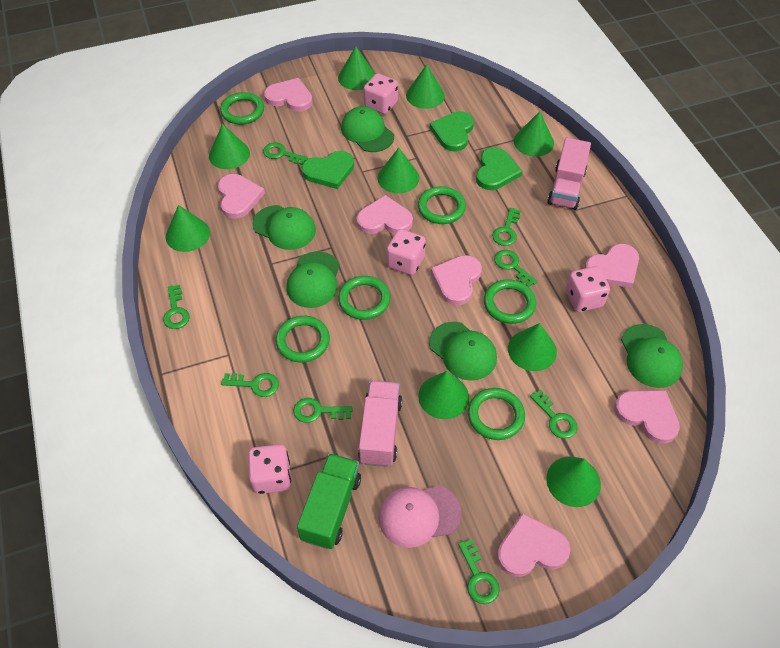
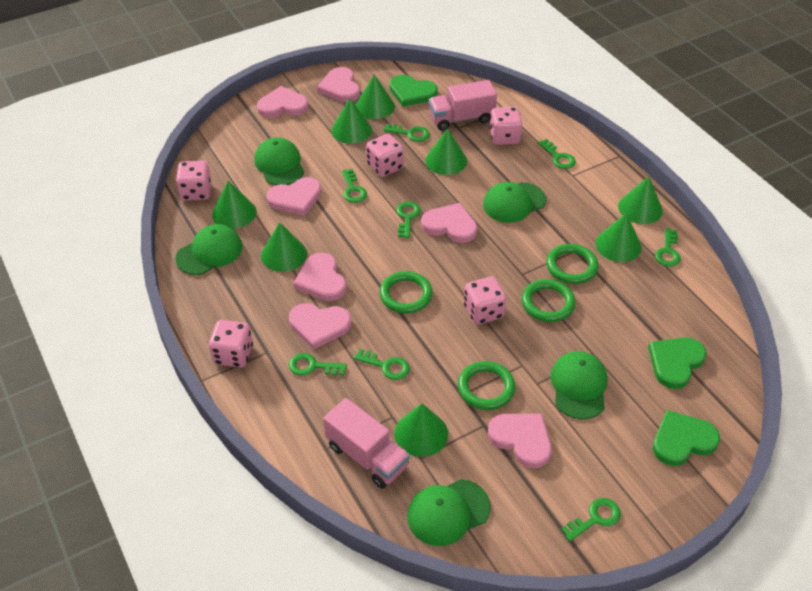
green cone: [165,205,210,252] [209,124,250,169] [338,46,375,90] [377,148,419,194] [406,64,445,109] [418,371,469,419] [508,323,557,371] [514,111,554,157] [546,457,601,507] = 9 -> [212,181,256,229] [261,222,307,272] [331,98,372,144] [356,74,395,119] [394,404,448,457] [425,128,467,175] [596,213,642,262] [618,176,663,224] = 8
green ring: [220,92,264,125] [276,316,330,362] [338,276,390,320] [418,186,466,224] [468,388,525,440] [484,280,536,324] = 6 -> [379,271,433,314] [458,361,515,410] [522,279,575,322] [546,244,598,284] = 4
green truck: [297,453,361,549] = 1 -> none = 0
pink cap: [378,485,462,548] = 1 -> none = 0
pink dice: [248,444,291,494] [364,73,398,114] [387,229,426,275] [565,266,610,312] = 4 -> [176,161,212,201] [209,320,253,368] [366,134,404,177] [464,276,506,325] [489,107,522,145] = 5

